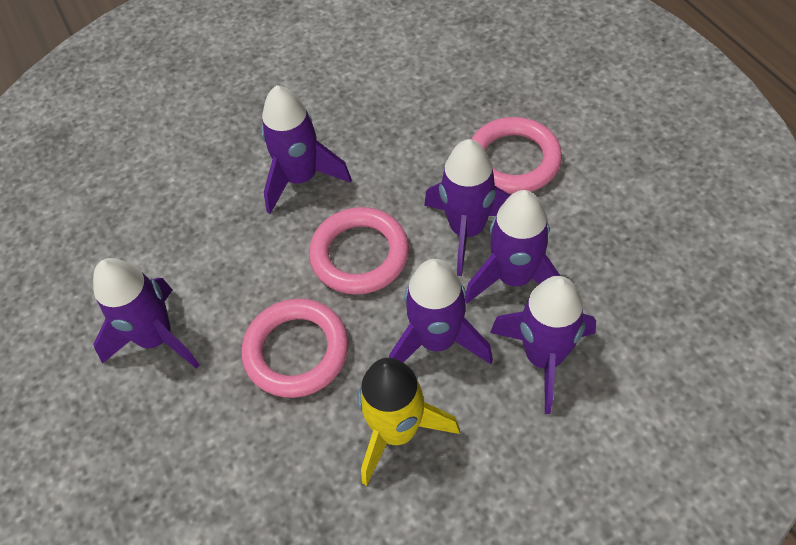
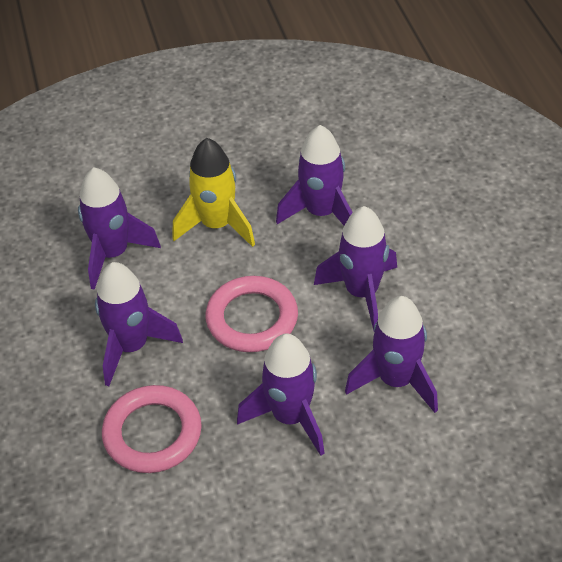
pink ring: [242,299,349,398] [309,207,409,295] [471,117,562,194] = 3 -> [102,385,202,473] [206,276,298,352] = 2

